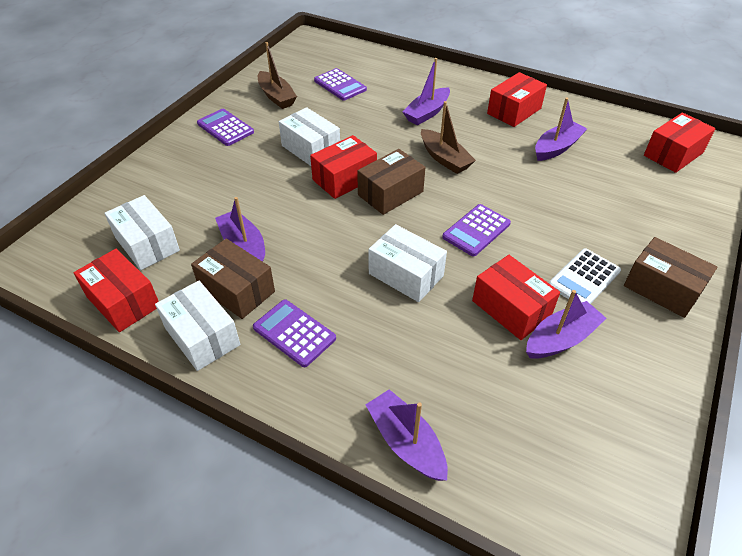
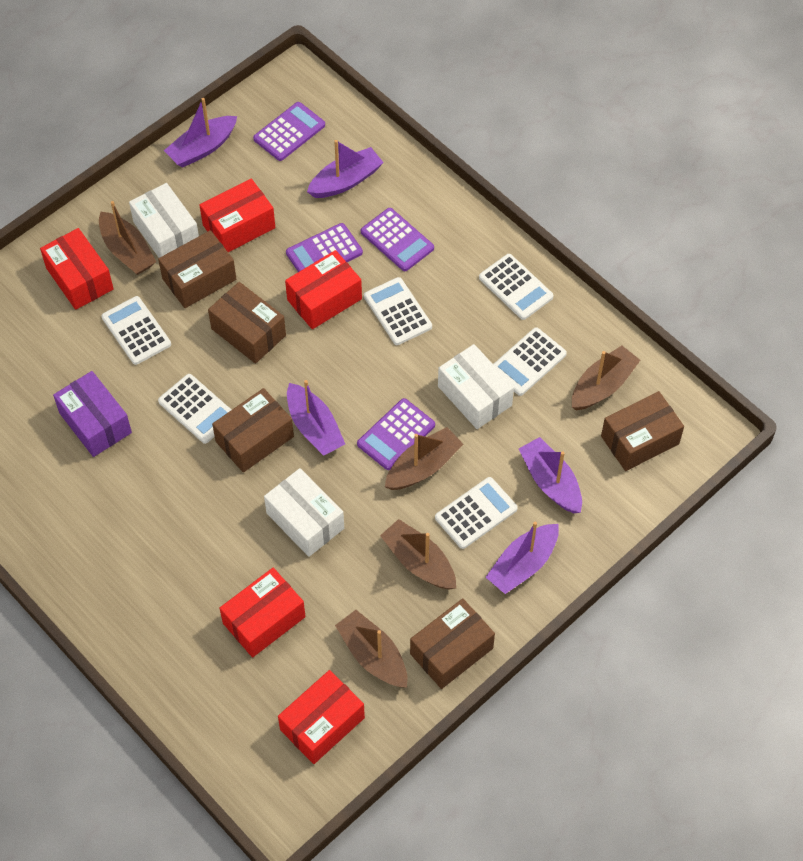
brown boat: [258,42,297,109] [421,101,476,174] = 2 -> [99,201,156,275] [335,610,407,688] [380,519,456,590] [385,427,463,490] [572,346,641,410] = 5
brown box: [191,239,275,319] [357,149,425,215] [624,237,718,318] = 3 -> [158,230,236,308] [208,282,286,364] [212,388,294,473] [410,598,495,689] [601,391,684,471] = 5
purple box: none = 0 -> [53,371,132,457] = 1
white box: [104,195,180,270] [155,281,240,371] [279,107,340,166] [369,224,447,302] = 4 -> [129,183,199,258] [264,468,344,557] [438,344,514,429] = 3
white calculator: [549,248,621,304] = 1 -> [101,296,171,365] [158,374,232,444] [364,277,432,345] [435,477,518,549] [479,254,554,320] [493,328,567,396] = 6

